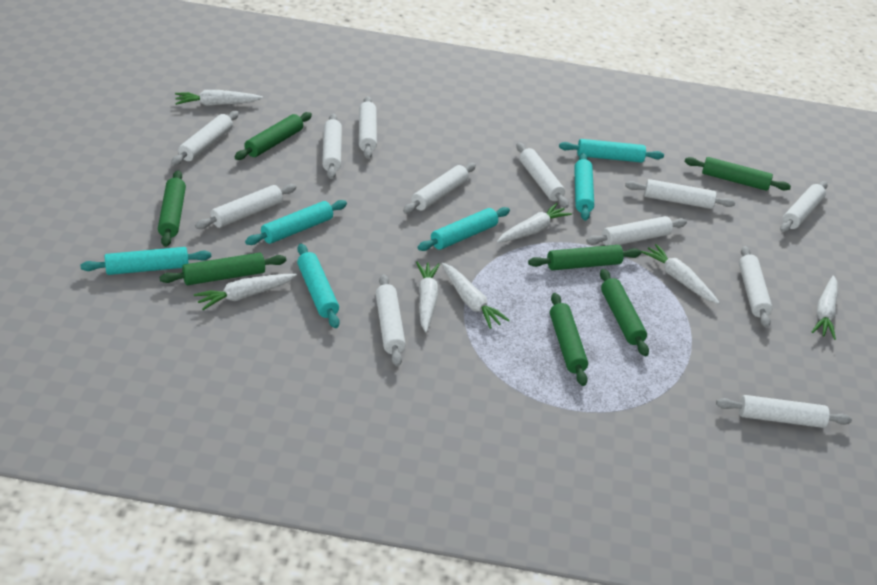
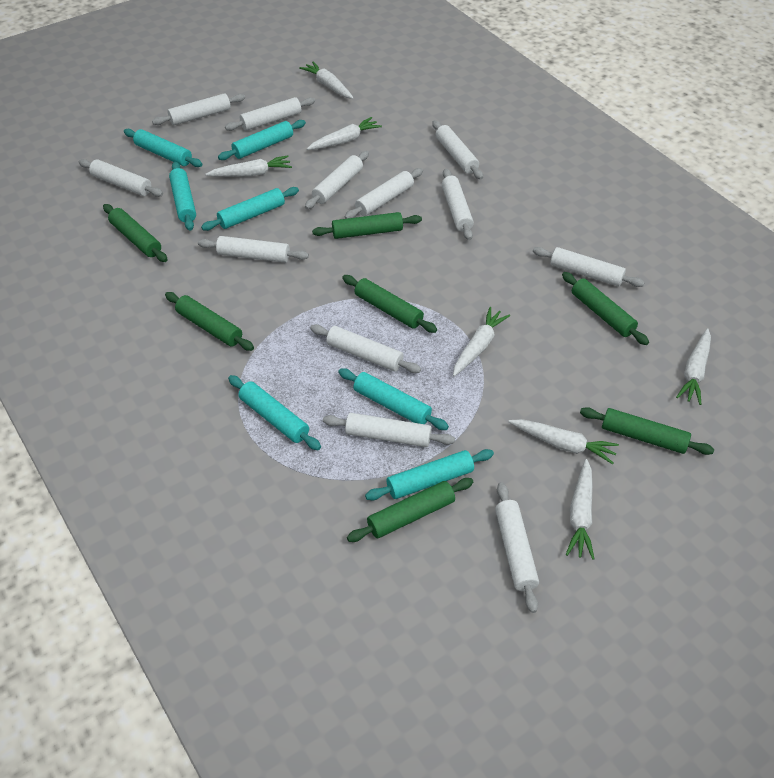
turquoise rolling pin: [80,247,211,275] [245,200,347,245] [297,244,340,328] [418,207,510,251] [559,139,664,163] [574,153,594,221] = 6 -> [124,129,202,167] [169,162,196,231] [201,187,299,231] [218,120,306,160] [228,375,321,450] [338,368,449,430] [365,449,494,500] = 7

